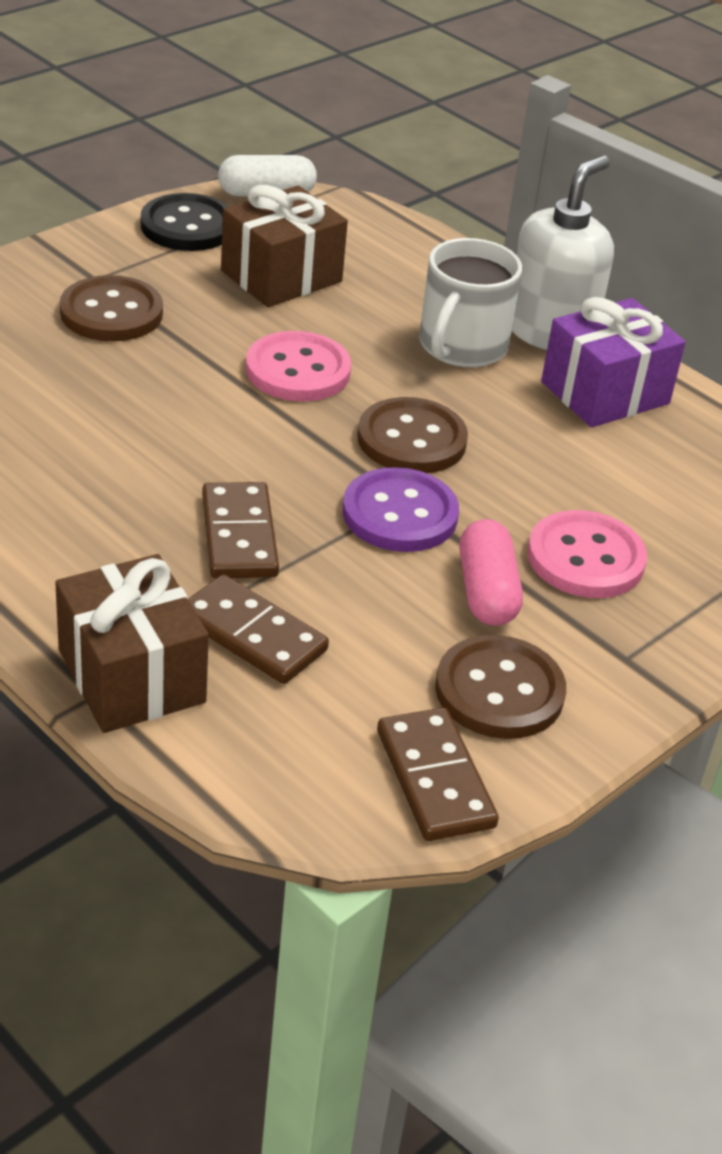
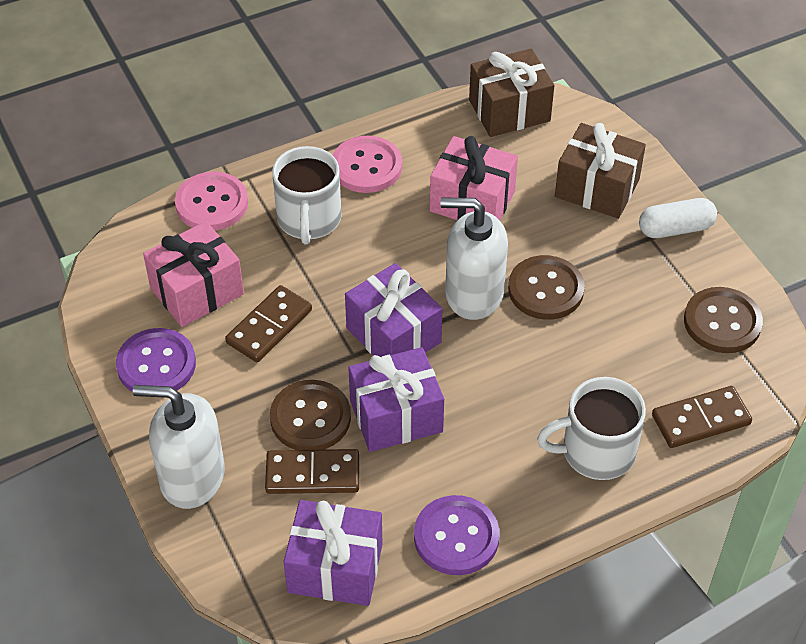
black button: [141,193,229,251] = 1 -> none = 0
pink capsule: [459,519,523,626] = 1 -> none = 0
pink gift: none = 0 -> [143,221,244,327] [430,136,518,220] = 2
purple button: [343,467,459,552] = 1 -> [116,328,196,392] [414,495,500,575] = 2
purple gift: [541,297,686,427] = 1 -> [284,500,383,606] [345,263,442,357] [348,347,444,452] = 3
white mug: [419,238,522,367] = 1 -> [272,146,342,245] [537,377,646,480] = 2
white soap dispenser: [512,155,614,350] = 1 -> [133,385,225,509] [440,198,508,320] = 2

